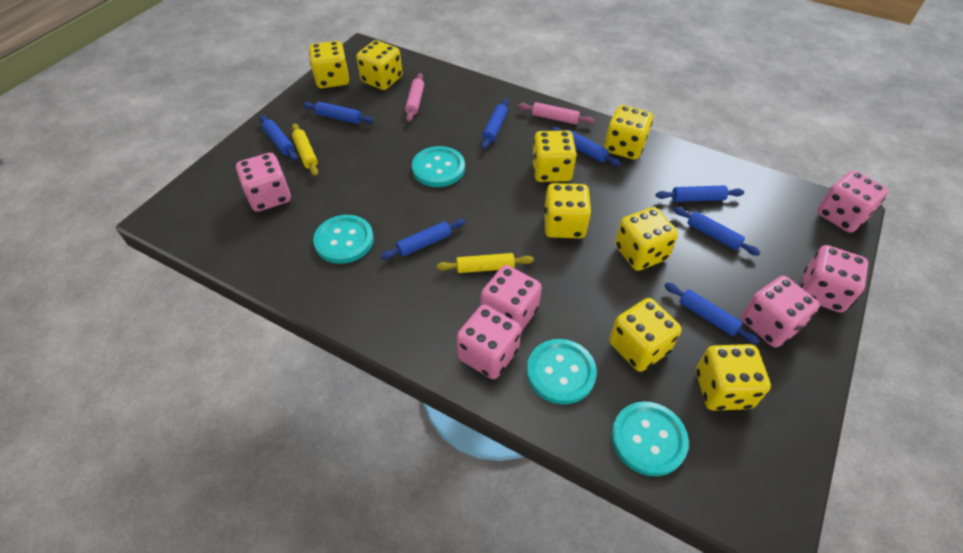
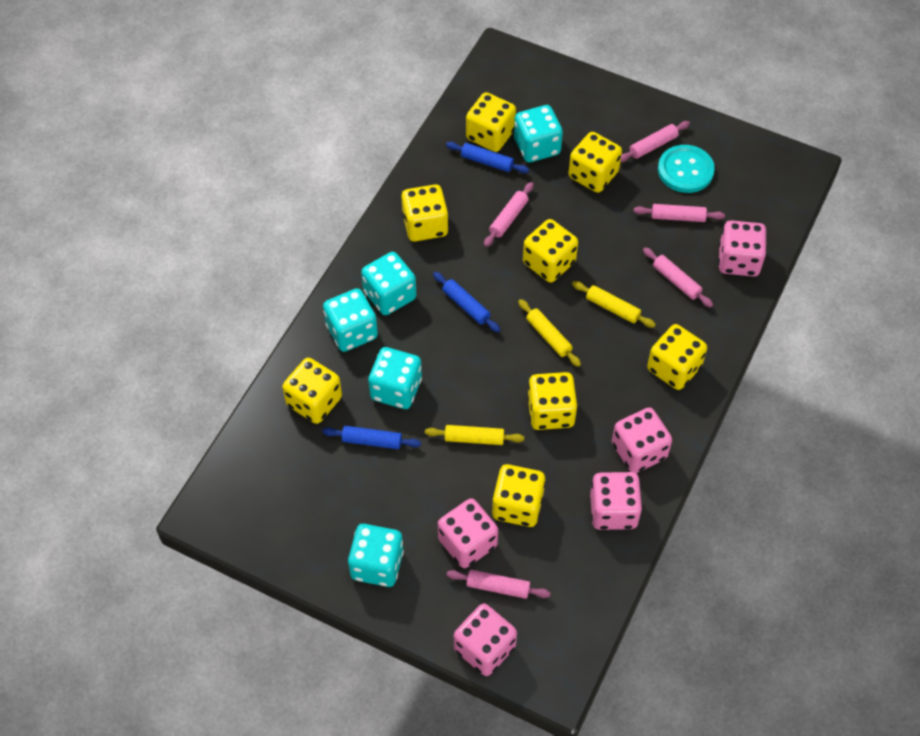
blue rolling pin: [259,115,297,161] [303,102,374,124] [380,219,465,260] [481,98,508,149] [551,127,621,166] [656,186,744,202] [664,283,759,344] [674,207,761,256] = 8 -> [322,426,421,449] [433,272,500,332] [446,142,529,173] = 3
pink dice: [236,153,291,212] [456,305,521,379] [481,265,542,332] [741,276,820,347] [801,245,868,313] [817,170,888,233] = 6 -> [438,498,498,568] [454,603,517,676] [590,472,642,530] [612,407,672,473] [718,220,767,277] = 5
pink rolling pin: [405,73,424,122] [518,102,595,124] = 2 -> [447,570,551,599] [484,182,534,247] [620,121,690,162] [633,204,725,222] [643,247,713,308] = 5
turquoise button: [313,215,374,264] [412,146,465,187] [527,339,597,405] [611,401,689,476] = 4 -> [658,145,715,193] = 1
turquoise dice: none = 0 -> [323,288,378,352] [348,524,404,587] [361,252,417,315] [368,347,422,409] [514,105,563,162] = 5
yellow rolling pin: [292,123,318,176] [437,253,534,273] = 2 -> [425,425,524,445] [518,299,581,367] [572,281,656,328] = 3

